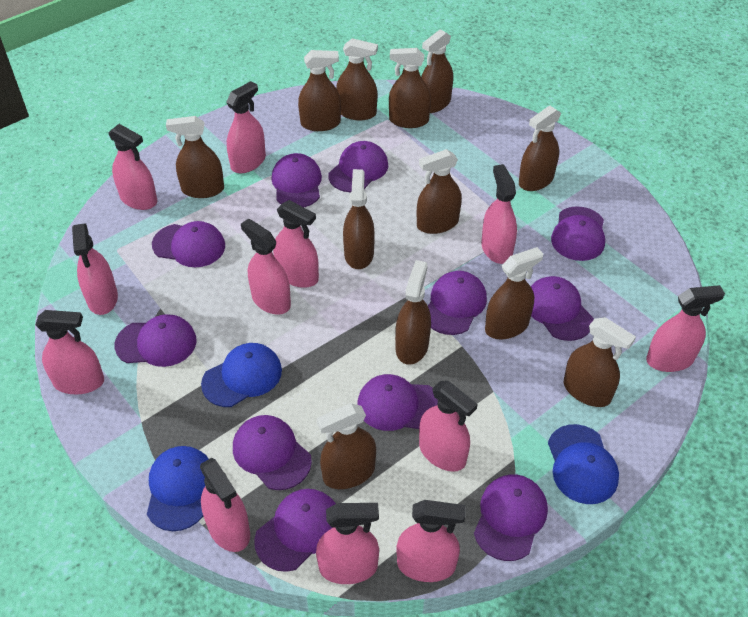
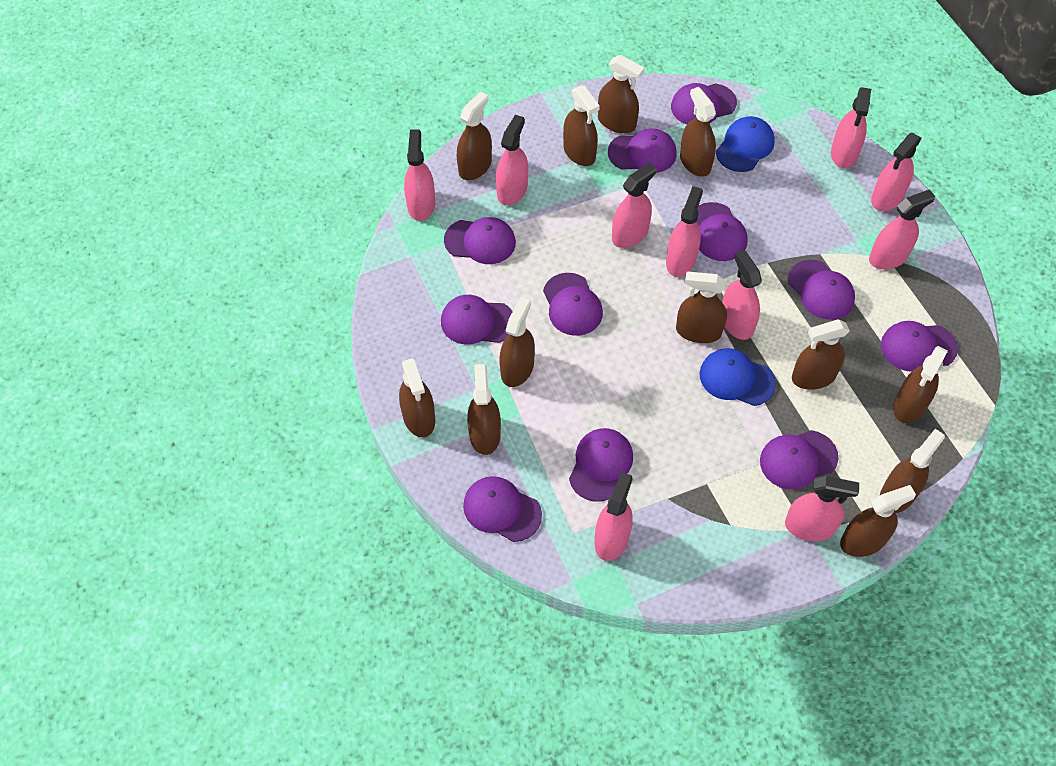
blue cap: [147,446,209,531] [201,343,282,407] [548,424,619,504] = 3 -> [699,348,776,406] [716,116,775,172] = 2
pink spray bottle: [35,310,104,395] [72,223,118,315] [108,124,157,210] [200,458,250,552] [226,81,266,173] [241,219,291,315] [273,200,319,288] [316,503,379,584] [396,500,465,582] [419,381,477,472] [481,164,517,264] [646,285,725,372] = 12 -> [404,130,435,221] [496,115,528,205] [594,472,633,561] [612,163,656,248] [666,186,703,277] [722,250,762,340] [785,476,859,541] [831,87,871,168] [869,189,935,269] [871,133,922,211] = 10

